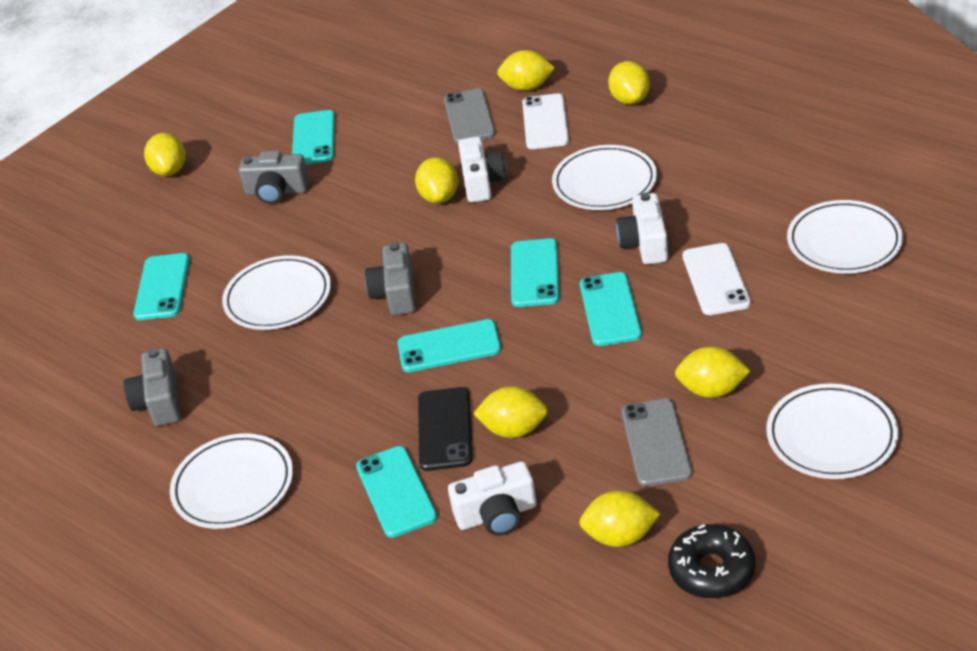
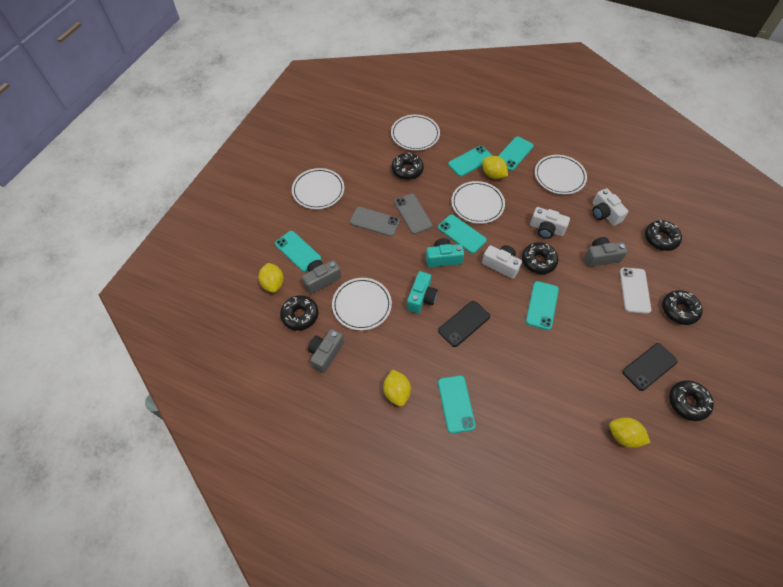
black donut: [668,524,755,599] = 1 -> [280,295,318,331] [392,153,424,180] [522,242,558,274] [645,220,682,251] [662,290,703,325] [669,380,714,421] = 6
black phone: [418,387,473,471] = 1 -> [438,301,490,347] [622,343,678,391] = 2
turquoise camera: none = 0 -> [407,271,438,313] [426,238,464,267] = 2
white phone: [522,93,569,149] [682,243,751,315] = 2 -> [620,268,651,314] = 1
yellow lemon: [144,133,186,176] [415,157,459,203] [473,386,548,438] [497,50,555,91] [579,490,660,547] [608,61,650,105] [675,346,750,398] = 7 -> [258,263,284,293] [383,369,411,407] [482,156,508,179] [609,417,651,448] = 4

